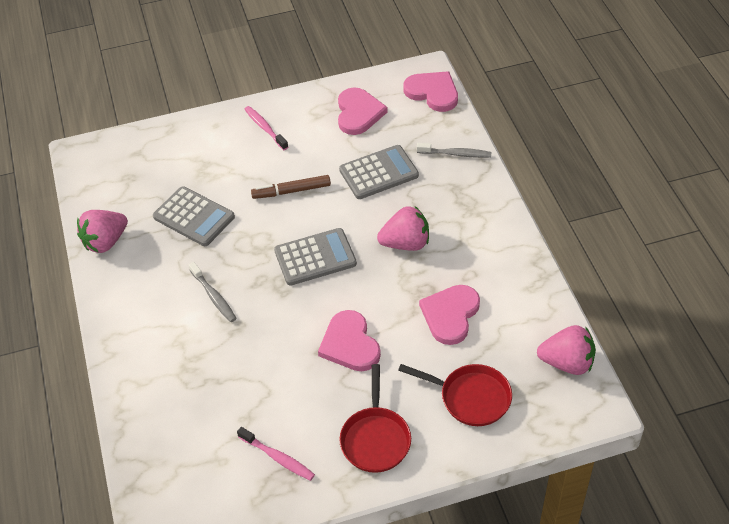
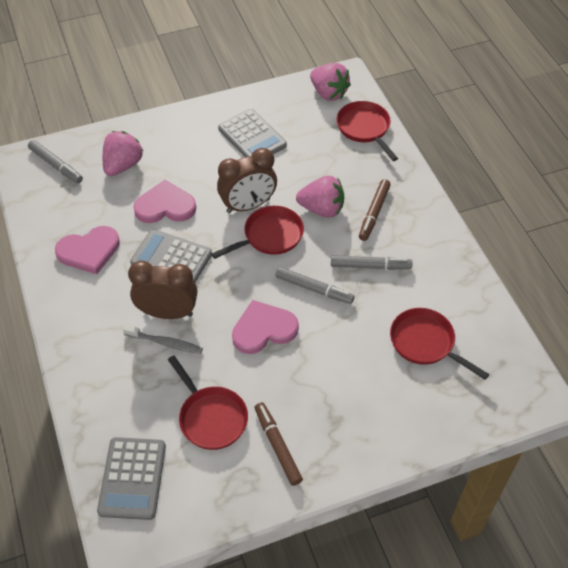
brown clock: none = 0 -> [128,261,197,319] [217,148,277,213] = 2
brown marker: [251,175,331,199] = 1 -> [255,402,303,486] [359,179,391,241] = 2
grey marker: none = 0 -> [28,140,83,183] [276,267,354,304] [331,255,412,270] = 3
grey toothbrush: [189,262,237,322] [417,143,491,158] = 2 -> [123,325,203,354] = 1
pink heart: [318,310,381,371] [338,88,388,135] [403,71,458,112] [419,285,480,345] = 4 -> [55,226,120,274] [133,180,196,223] [232,300,299,354] = 3
pink toothbrush: [237,427,315,481] [244,106,288,150] = 2 -> none = 0
red pan: [339,364,411,473] [398,364,512,426] = 2 -> [168,356,248,450] [211,206,304,259] [336,101,398,161] [390,308,489,380] = 4

